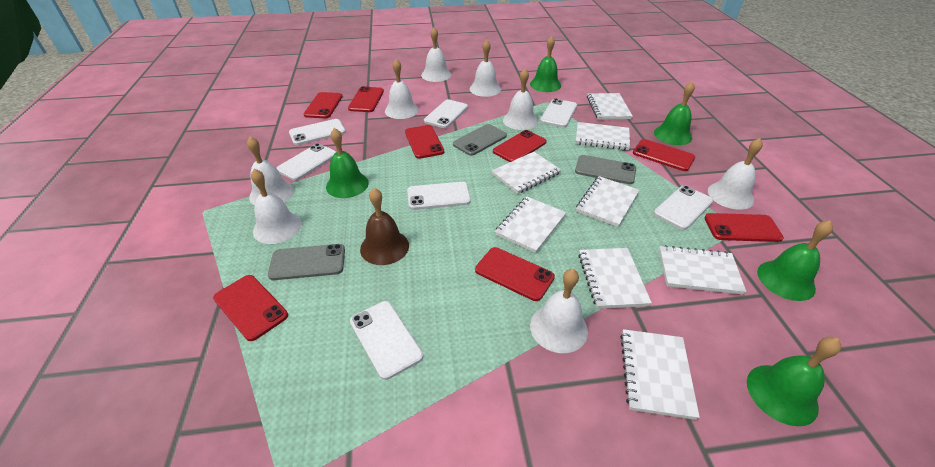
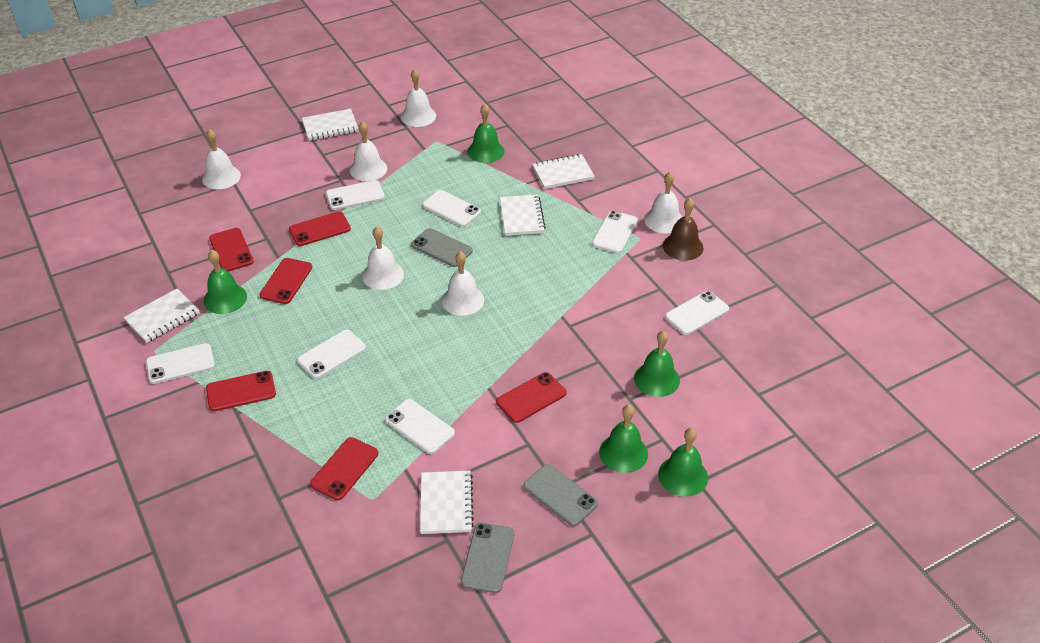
red phone: [213,275,288,341] [304,92,343,118] [348,86,384,112] [405,125,444,159] [475,247,555,301] [493,130,546,162] [633,139,695,171] [704,213,784,242] = 8 -> [206,371,276,411] [209,228,254,272] [259,258,312,304] [289,211,351,246] [310,437,378,500] [496,372,566,423] = 6
white bell: [247,136,294,206] [251,169,301,244] [385,59,419,119] [421,28,451,82] [470,40,501,97] [503,69,538,130] [530,269,588,353] [708,138,763,210] = 8 -> [202,129,241,189] [350,121,387,181] [362,226,404,290] [401,69,436,127] [442,251,484,316] [644,172,682,234] = 6
white notebook: [492,152,561,194] [495,197,566,253] [576,122,630,150] [576,176,640,227] [578,248,652,309] [587,93,633,120] [620,329,700,420] [659,245,746,295] = 8 -> [123,289,200,343] [302,109,359,141] [420,471,474,534] [500,195,546,236] [532,154,595,189] = 5

